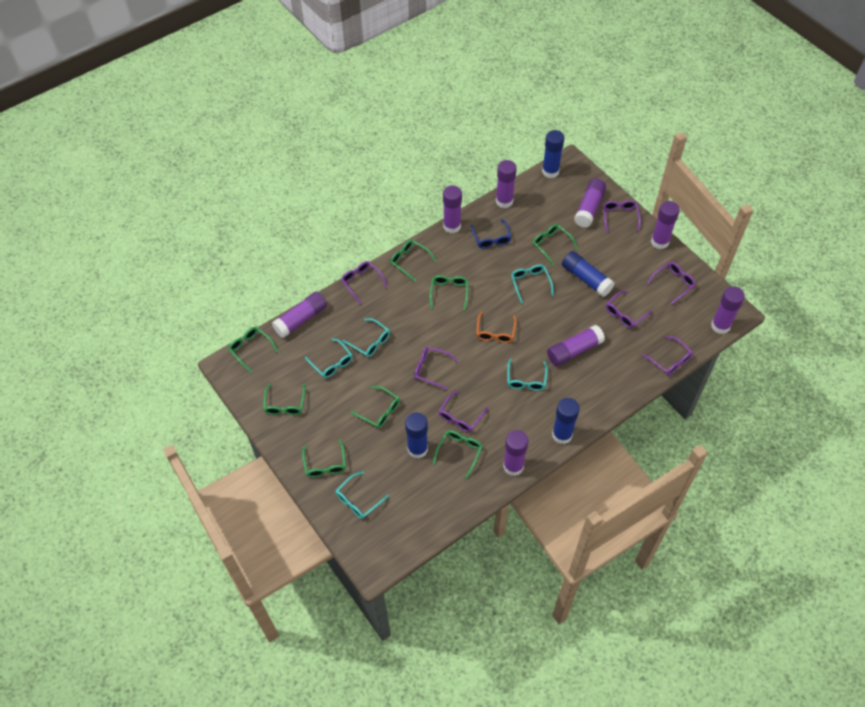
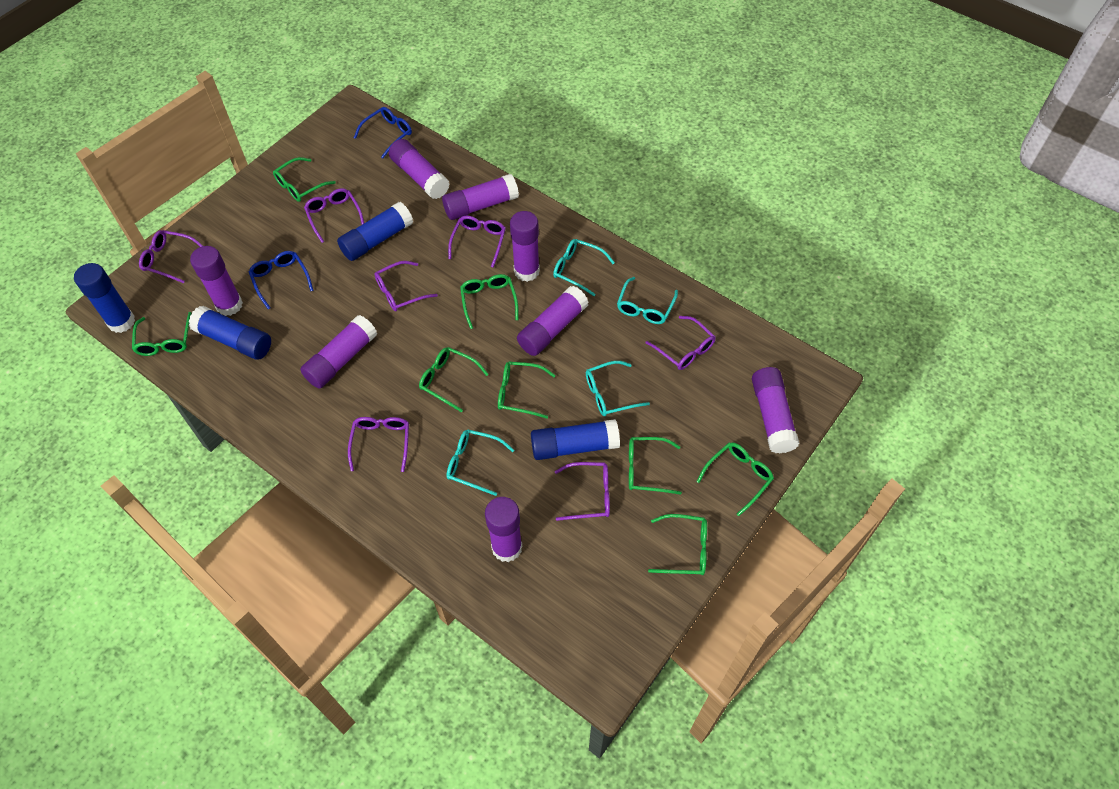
blue glasses: [471,219,511,249] = 1 -> [249,251,314,309] [354,107,412,159] = 2
orange glasses: [476,312,517,343] = 1 -> none = 0
turquoise glasses: [305,338,353,378] [336,472,389,519] [343,318,390,357] [507,358,548,391] [511,265,554,304] = 5 -> [446,429,514,496] [553,239,615,296] [586,361,650,416] [617,277,678,324] = 4

